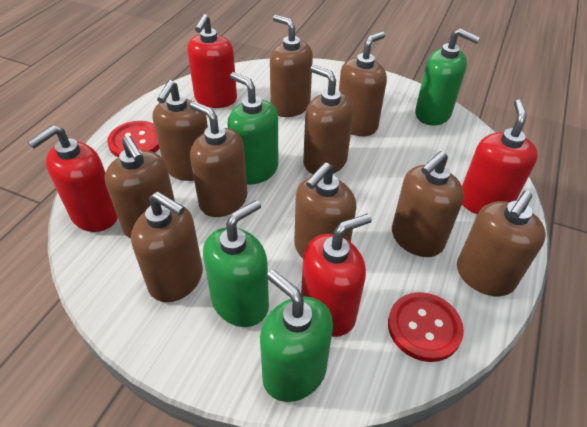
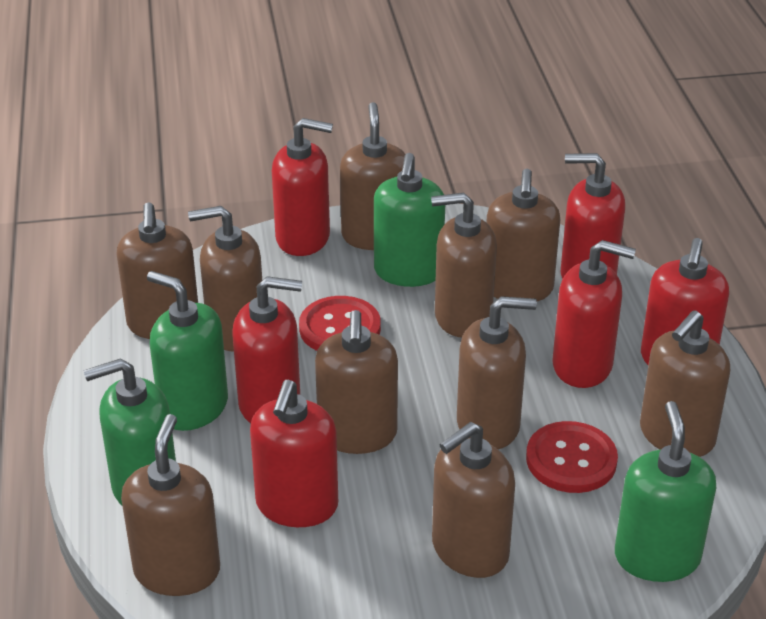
red soap dispenser: [28,125,118,232] [187,14,237,108] [301,213,372,337] [462,100,538,214] = 4 -> [233,276,302,423] [250,380,338,527] [272,118,333,256] [552,240,636,388] [561,153,625,279] [641,238,729,365] = 6

